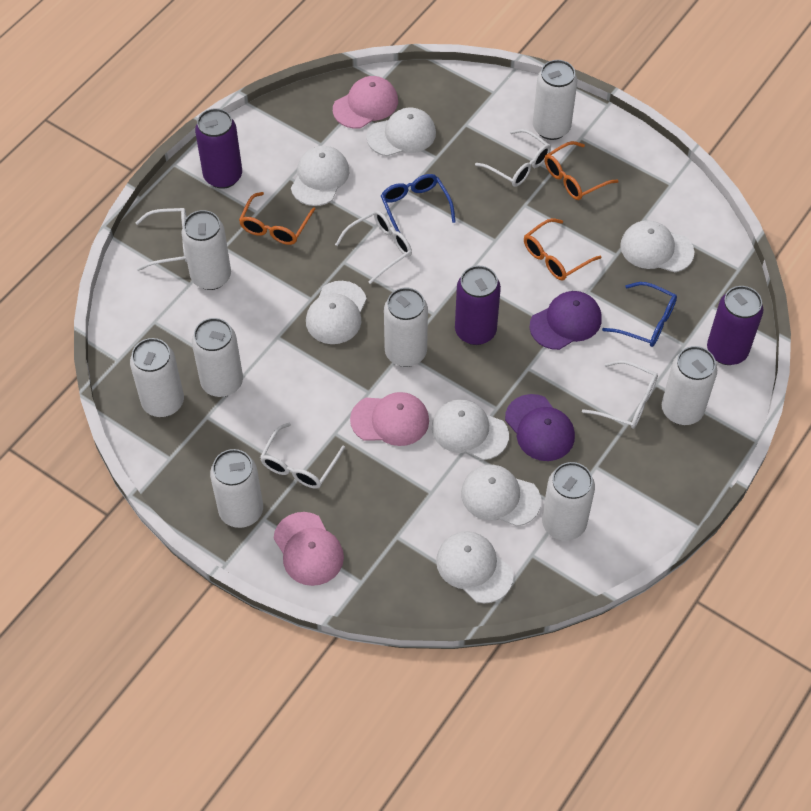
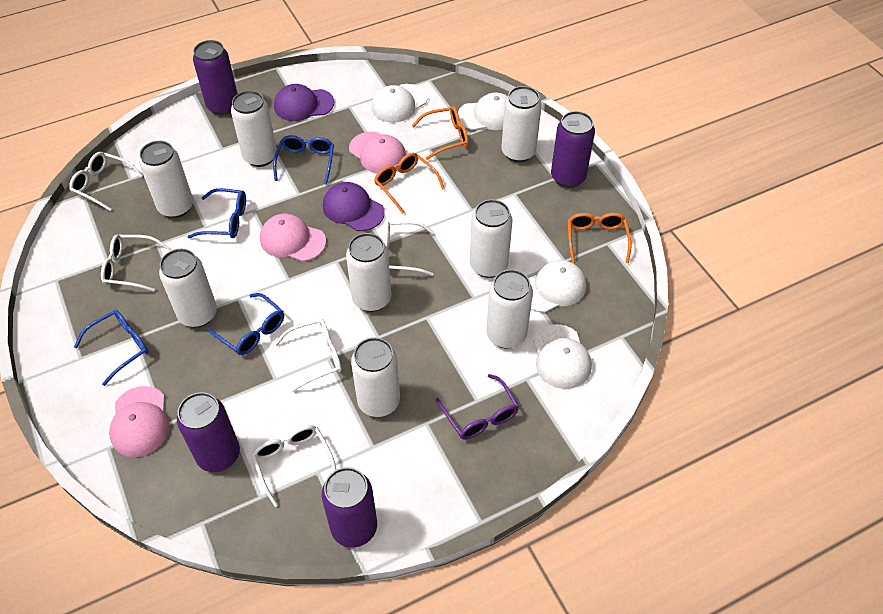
blue glasses: [381,174,456,232] [602,282,677,347] = 2 -> [74,310,149,386] [188,188,246,238] [207,293,284,355] [273,135,334,184] = 4
purple can: [195,108,242,189] [455,266,501,345] [707,286,763,365] = 3 -> [177,392,240,472] [193,40,238,115] [322,467,377,548] [551,111,595,188] = 4
purple glasses: none = 0 -> [436,374,519,439] = 1
white cap: [291,146,349,206] [306,281,367,344] [366,107,436,156] [432,399,509,460] [436,531,513,603] [461,465,541,526] [620,220,695,272] = 7 -> [371,84,427,123] [458,93,508,130] [529,260,586,313] [533,324,592,389] = 4

